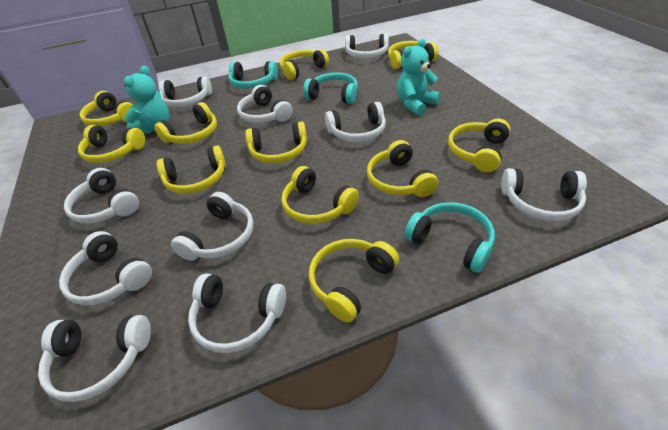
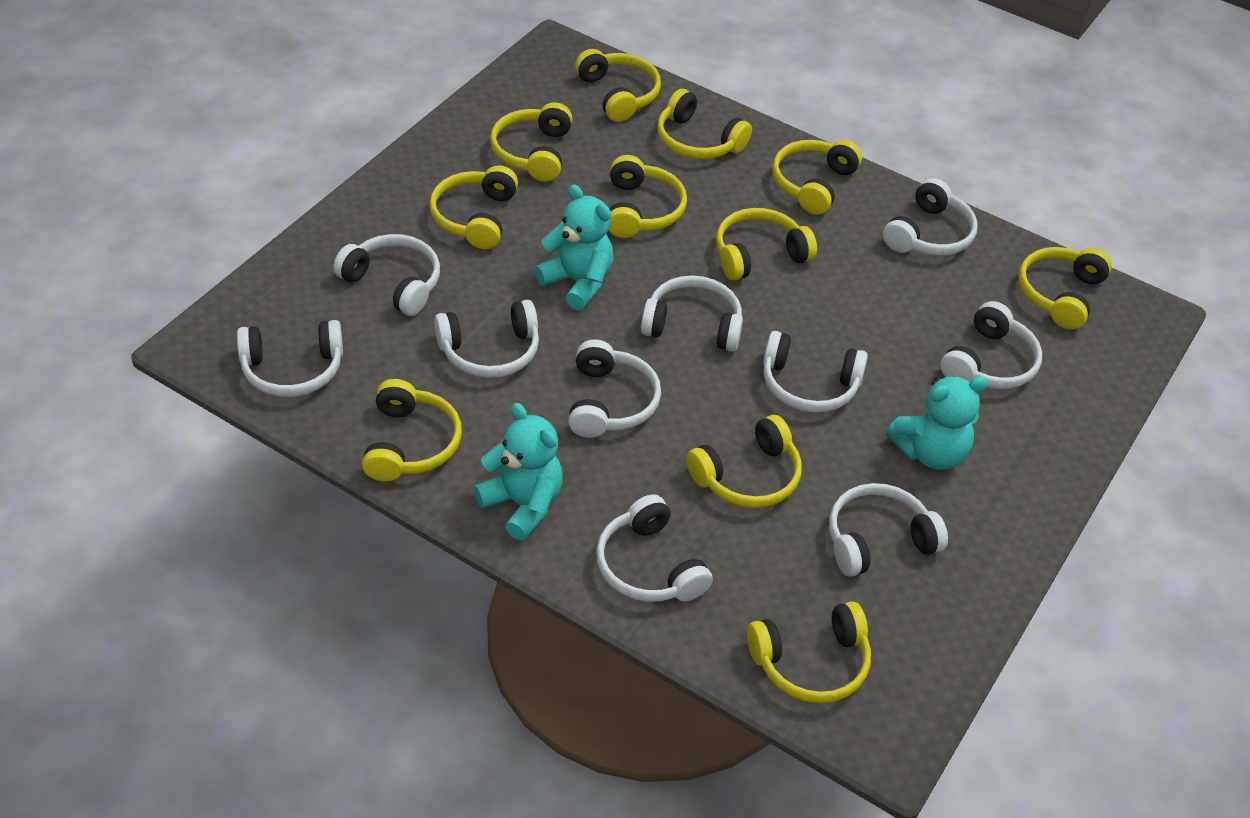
turquoise headphones: [228,61,278,89] [303,72,358,104] [405,202,495,273] = 3 -> none = 0
turquoise teddy bear: [124,66,170,134] [397,39,440,116] = 2 -> [473,403,563,541] [534,184,613,310] [886,376,988,470] = 3

